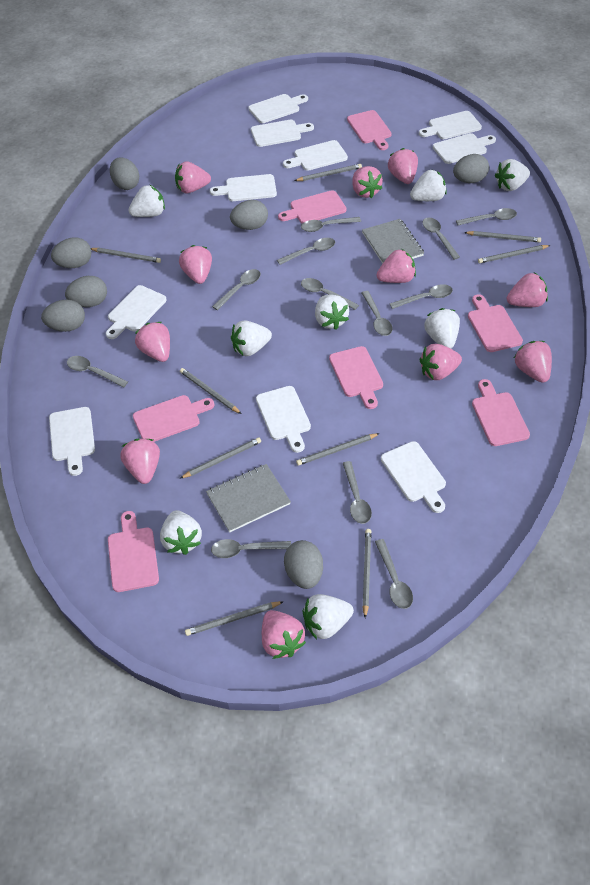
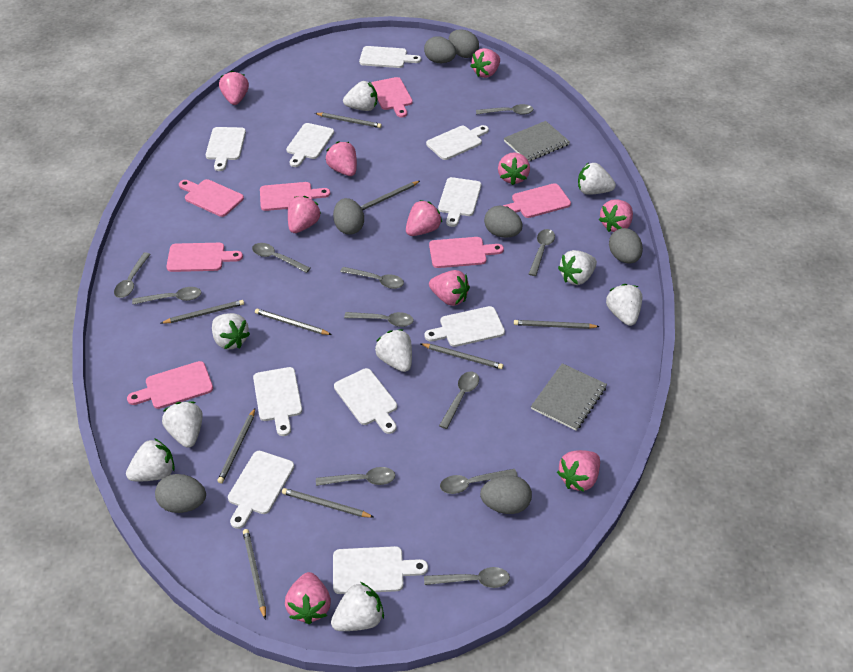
grey spoon: [67,356,128,388] [211,539,291,558] [212,269,261,310] [277,238,335,265] [301,217,361,232] [301,278,359,310] [343,461,372,524] [362,291,393,336] [375,539,413,609] [390,284,453,309] [422,218,460,260] [456,208,517,225] = 12 -> [114,252,151,298] [132,287,202,304] [252,243,310,273] [316,467,395,486] [340,267,404,289] [344,312,414,327] [424,567,510,588] [439,371,479,429] [440,469,517,494] [476,104,533,115] [529,229,555,276] = 11
pink strawberry: [120,439,160,484] [135,322,170,362] [175,161,211,194] [179,245,212,284] [262,610,306,659] [352,166,383,198] [377,249,416,283] [388,148,418,184] [419,344,462,380] [507,273,548,307] [514,341,552,383] = 11 -> [219,71,249,105] [285,572,331,624] [288,196,321,233] [326,141,357,176] [406,200,442,236] [429,270,470,306] [470,48,500,78] [498,152,530,185] [557,450,600,492] [599,199,633,232] = 10
white strawberry: [129,185,165,217] [160,510,202,555] [231,320,272,356] [302,594,354,640] [315,294,349,330] [410,169,447,201] [424,308,460,349] [495,159,530,191] = 8 -> [126,438,175,481] [162,401,203,448] [212,313,250,349] [331,582,384,631] [343,81,377,111] [375,329,412,372] [558,250,597,285] [578,162,616,195] [606,284,642,326] = 9

